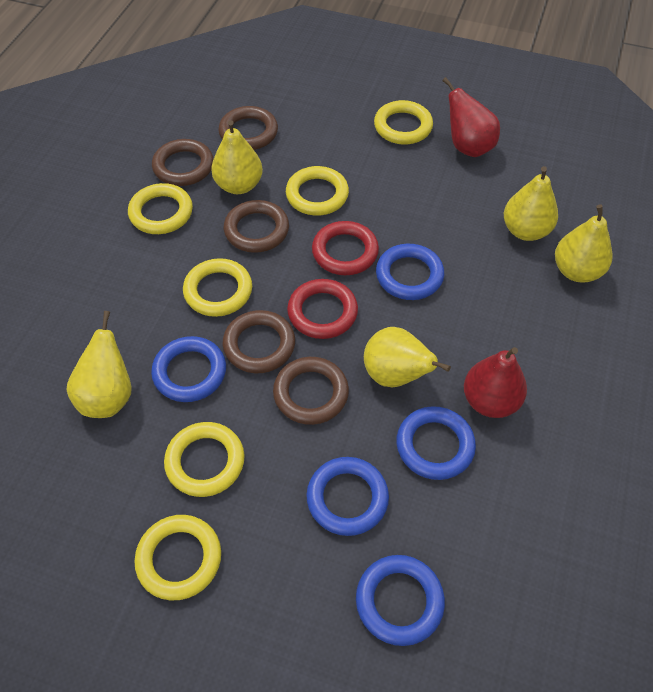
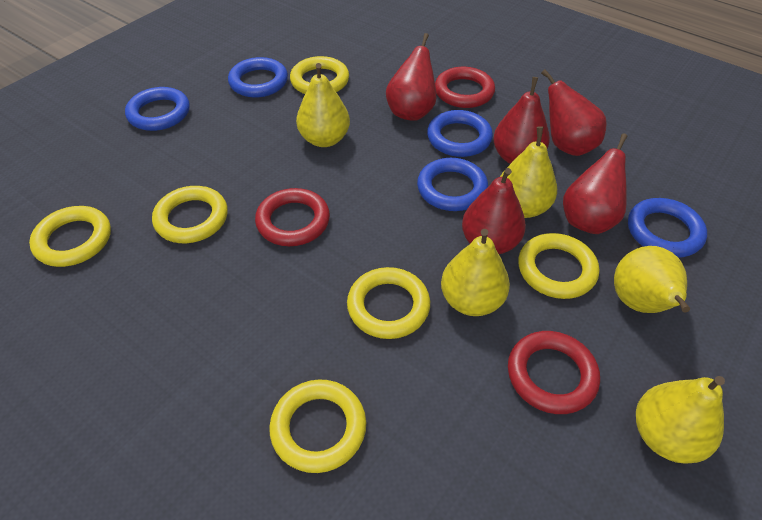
brown ring: [152,139,213,186] [218,106,278,150] [223,310,295,373] [224,200,289,253] [273,357,349,425] = 5 -> none = 0
red pear: [442,77,500,157] [464,347,527,418] = 2 -> [386,33,436,121] [462,168,526,254] [493,77,550,164] [541,69,607,156] [563,133,627,234] = 5
red ring: [287,279,358,339] [312,221,379,275] = 2 -> [255,188,330,246] [435,67,495,108] [508,331,600,414] = 3

